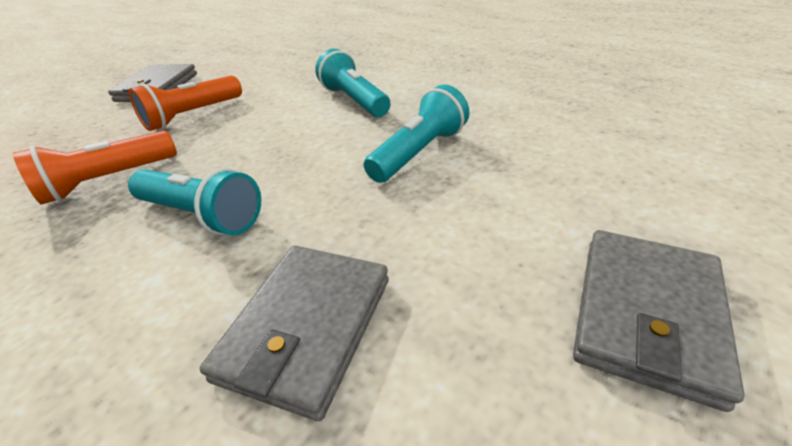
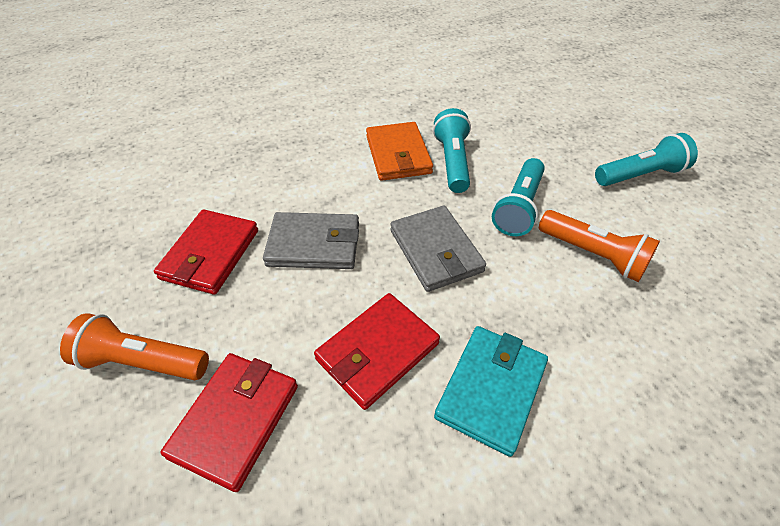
grey wallet: [108,64,197,102] [200,246,389,421] [573,230,745,412] = 3 -> [263,212,359,269] [390,206,486,292] = 2
orange wallet: none = 0 -> [366,122,433,181] = 1
red wallet: none = 0 -> [154,209,258,295] [161,353,298,492] [314,293,440,410] = 3
turquoise wallet: none = 0 -> [434,326,548,457] = 1

